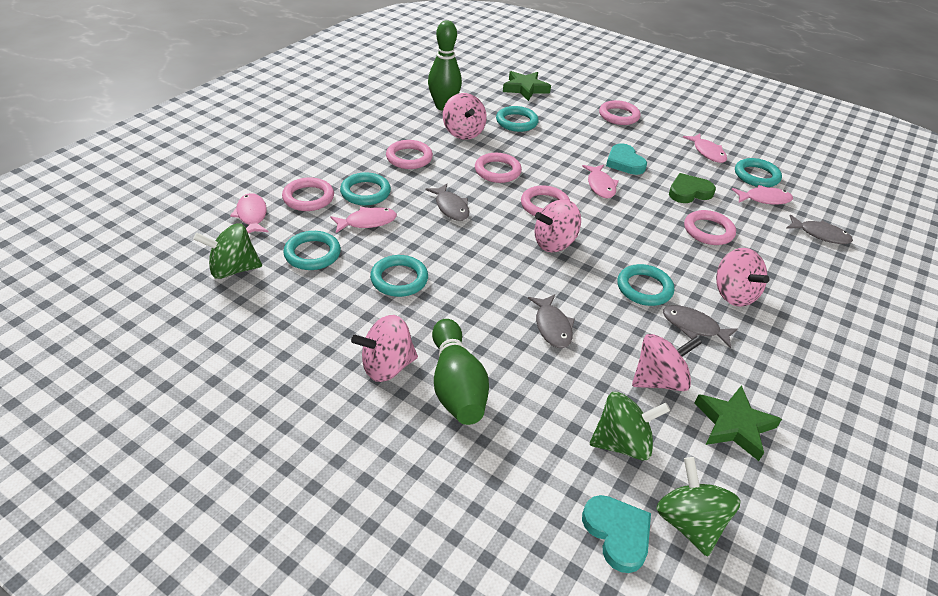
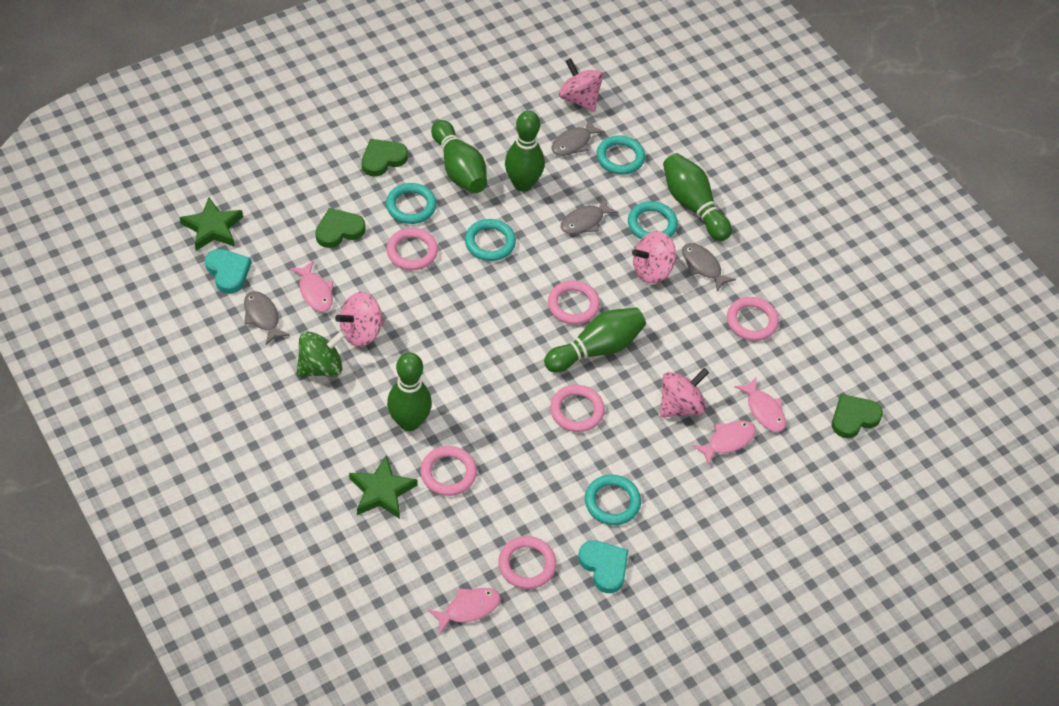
green bowling pin: [428,20,462,111] [432,319,489,425] = 2 -> [387,353,432,431] [431,120,487,193] [505,110,545,192] [544,307,646,373] [663,153,732,241] = 5
green heart: [669,173,716,203] = 1 -> [315,208,365,248] [362,139,408,177] [832,394,883,438] = 3
green spinning top: [193,223,262,279] [590,392,670,461] [656,457,741,557] = 3 -> [296,331,346,377] = 1
pink fish: [230,193,269,233] [330,207,397,233] [582,165,619,198] [683,133,727,163] [732,185,793,204] = 5 -> [290,260,333,312] [428,588,501,634] [692,421,756,465] [734,378,786,432] = 4
pink spinning top: [351,315,418,382] [443,93,487,140] [534,199,581,252] [632,334,702,391] [716,248,770,307] = 5 -> [335,292,385,347] [559,58,603,112] [632,231,676,284] [660,368,709,418] = 4
turquoise ring: [283,231,341,270] [340,172,391,206] [370,255,428,297] [496,106,539,132] [617,264,674,306] [735,158,782,187] = 6 -> [386,183,437,224] [465,219,516,261] [585,474,641,525] [596,135,645,175] [628,201,678,239] = 5

